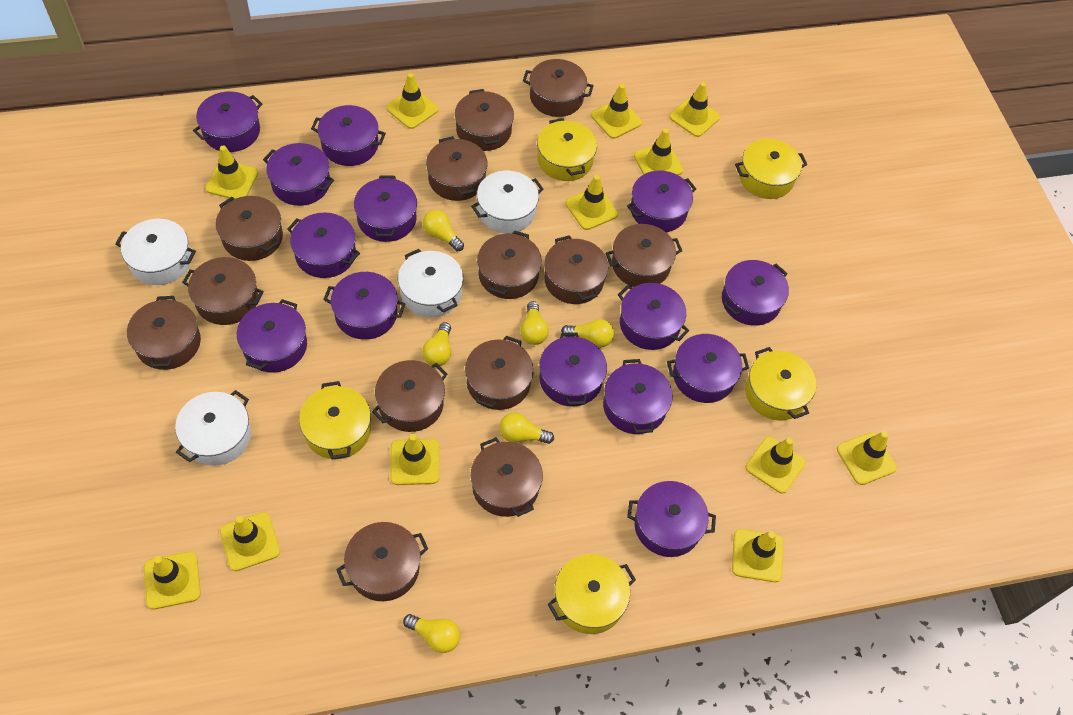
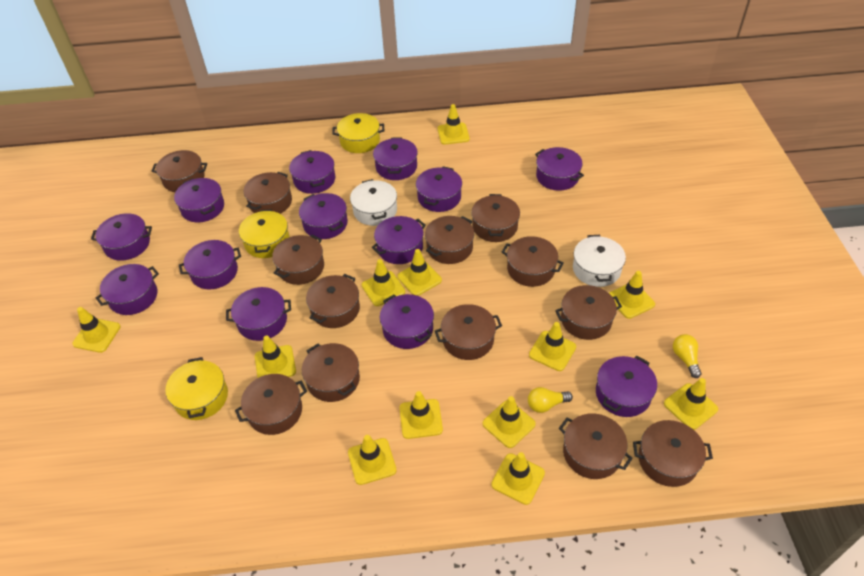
purple pot: [193,92,262,152] [237,299,307,373] [263,143,334,206] [287,212,360,278] [311,105,386,166] [323,272,405,340] [354,175,417,242] [539,333,607,407] [603,359,673,434] [618,283,689,350] [627,171,696,232] [627,481,716,557] [667,334,749,403] [722,260,789,326] = 14 -> [91,213,152,261] [95,264,159,315] [174,178,224,223] [179,240,241,290] [226,287,291,341] [289,150,335,194] [299,193,348,239] [372,216,426,264] [373,137,418,180] [380,294,434,349] [416,166,462,212] [535,147,584,191] [596,356,657,417] = 13
white pot: [115,219,196,285] [175,390,251,466] [398,249,464,317] [471,171,544,233] = 4 -> [350,179,397,226] [573,235,626,287] = 2
yellow light bulb: [403,614,460,653] [422,210,464,251] [422,322,451,366] [499,413,554,444] [520,301,549,345] [561,319,614,347] = 6 -> [528,387,573,413] [673,334,701,378] = 2
yellow pot: [299,381,371,459] [537,118,597,181] [548,554,636,634] [735,139,807,199] [745,347,816,421] = 5 -> [165,357,228,420] [239,209,290,258] [332,113,384,153] = 3

